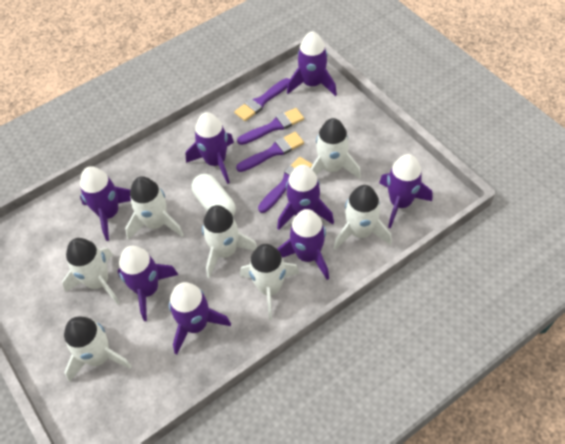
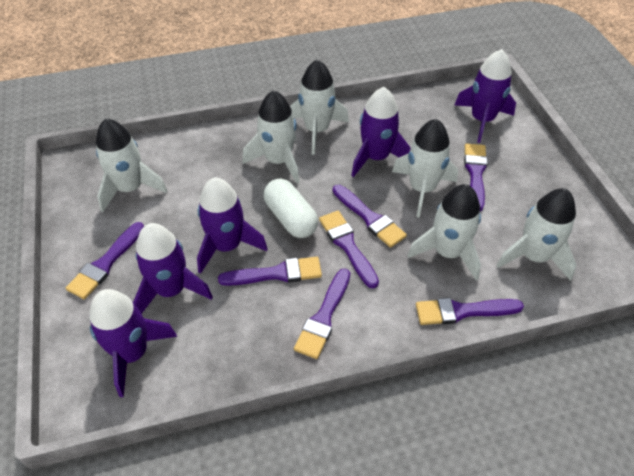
purple brush: [234,78,290,121] [236,132,304,172] [237,108,304,145] [258,157,313,213] = 4 -> [66,222,144,299] [218,257,322,286] [294,268,350,359] [319,211,379,289] [333,185,407,248] [416,298,524,325] [464,143,488,211] = 7
purple rocket: [80,166,131,241] [117,246,178,321] [169,282,231,355] [186,112,234,184] [277,165,334,230] [277,209,329,280] [287,31,337,96] [379,154,433,228] = 8 -> [89,289,177,397] [133,223,213,314] [197,178,268,274] [351,87,411,177] [455,49,516,143] = 5
white rocket: [62,238,120,304] [64,316,132,382] [125,176,184,240] [202,205,257,278] [240,244,299,320] [311,118,361,179] [334,185,392,250] = 7 -> [96,118,167,212] [242,90,299,183] [290,59,349,155] [392,119,458,217] [407,184,481,281] [496,188,576,281] = 6

